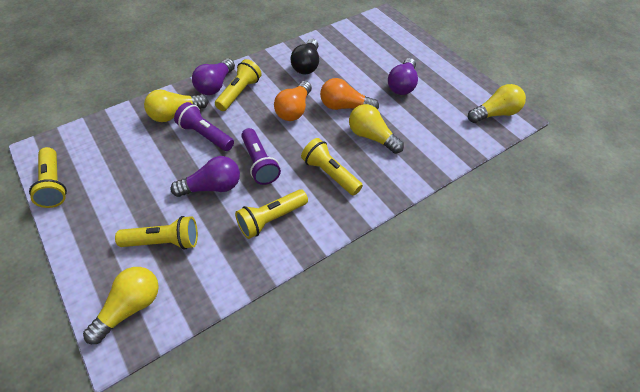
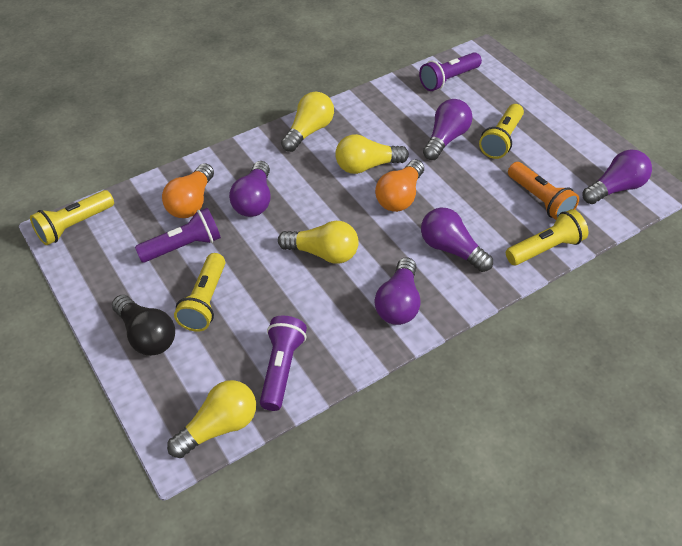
orange flashlight: none = 0 -> [508,162,579,220] = 1
purple flashlight: [174,102,234,151] [241,128,281,185] = 2 -> [135,208,221,263] [260,316,307,411] [419,52,482,91] = 3
purple light bulb: [170,156,240,197] [192,58,235,95] [388,58,418,95] = 3 -> [229,161,271,217] [374,258,420,325] [421,208,493,272] [423,99,473,160] [583,149,652,204] = 5
yellow flashlight: [29,147,67,208] [115,216,198,250] [215,59,262,111] [235,189,308,239] [301,138,363,196] = 5 -> [30,190,114,245] [174,253,225,332] [479,104,524,159] [506,209,589,265] = 4

